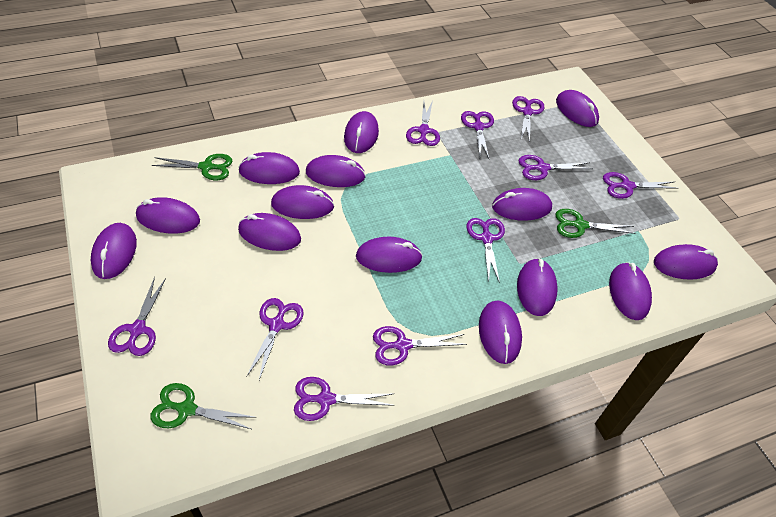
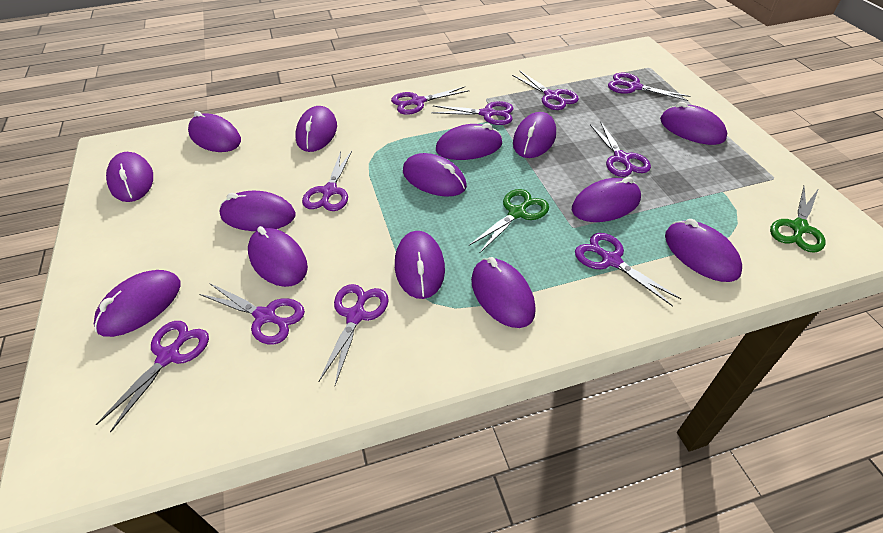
green scissors: [150,383,257,429] [152,154,232,180] [555,209,636,238] = 3 -> [469,189,549,254] [770,186,826,253] = 2

